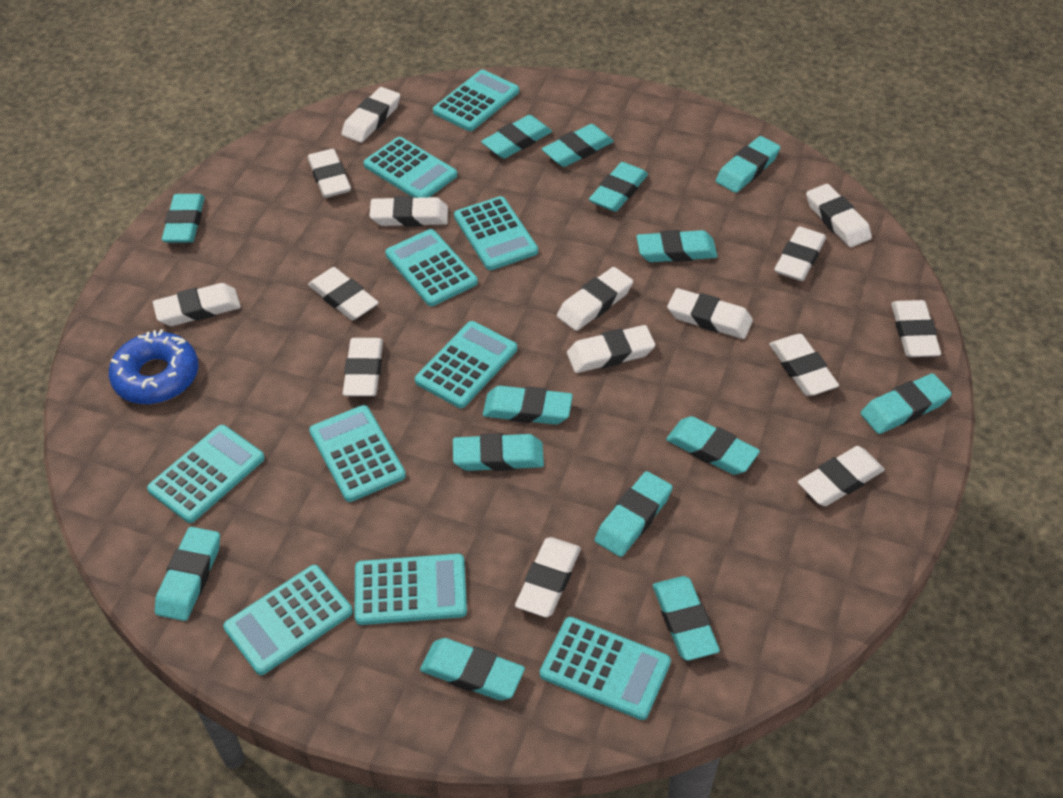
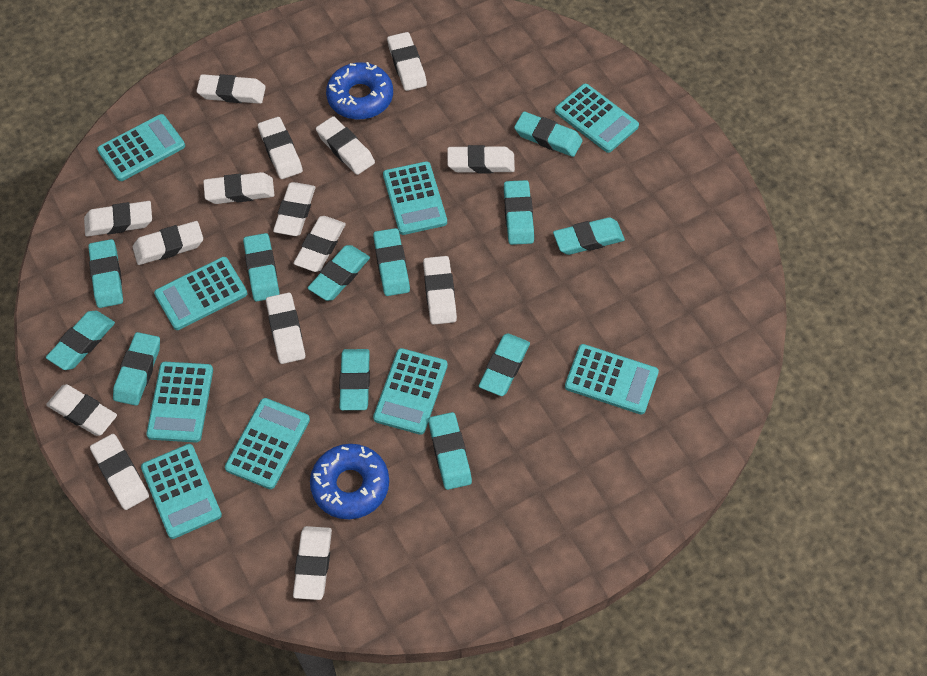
blue donut: [109,329,198,404] = 1 -> [310,444,389,519] [326,62,393,119] = 2
turquoise calculator: [147,425,265,523] [223,565,353,675] [309,405,406,502] [354,554,467,625] [363,137,457,198] [385,229,478,306] [415,321,517,408] [433,70,519,131] [454,196,538,270] [540,617,671,720] = 10 -> [97,114,185,181] [141,444,222,539] [146,362,213,442] [154,257,247,330] [225,398,310,489] [373,348,448,435] [383,161,447,235] [555,84,639,153] [565,344,659,415] = 9
turquoise eraser: [155,527,220,621] [162,194,205,243] [420,638,525,701] [453,433,544,471] [481,115,552,158] [483,386,573,425] [542,124,614,167] [589,162,648,212] [595,471,673,557] [636,230,717,262] [653,576,720,661] [666,416,760,475] [716,136,781,193] [861,373,952,434] = 14 -> [46,311,115,370] [88,239,123,308] [113,332,160,406] [243,233,280,302] [308,245,370,301] [339,349,370,410] [373,228,410,296] [428,412,472,490] [479,333,530,396] [504,180,534,245] [514,111,583,157] [553,217,625,255] = 12

